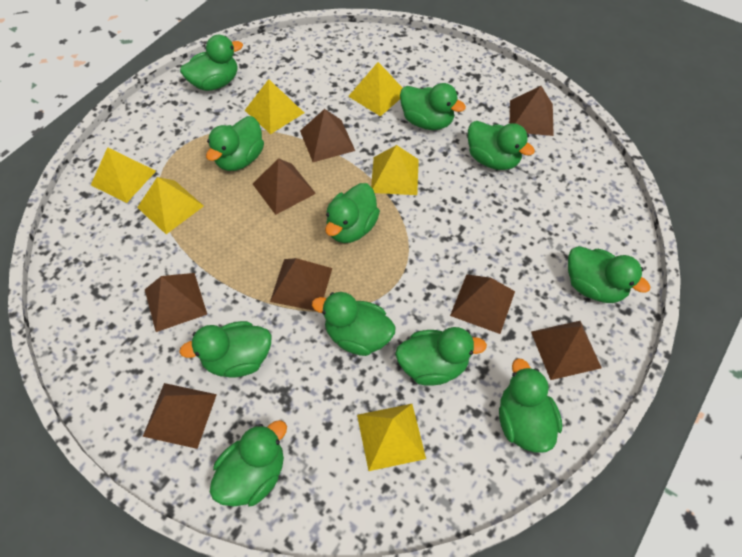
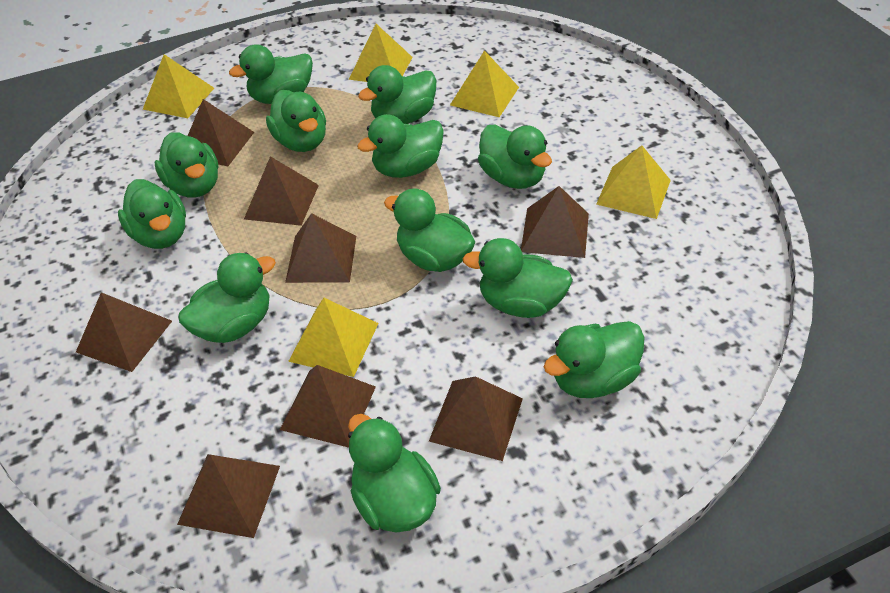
green duck: [179,321,272,378] [180,35,243,91] [206,116,264,171] [210,420,287,506] [312,292,396,356] [325,183,380,243] [395,327,487,386] [400,83,466,130] [468,121,535,170] [499,358,562,452] [568,246,651,303] = 11 -> [118,179,186,249] [155,132,219,198] [178,252,276,343] [229,44,313,104] [266,90,326,152] [348,414,441,533] [357,114,444,178] [358,65,436,124] [384,188,475,272] [462,238,573,318] [478,125,552,189] [544,321,644,398] = 12
yellow pyramid: [91,147,156,203] [137,177,204,234] [245,79,304,134] [348,62,402,116] [357,404,426,471] [371,145,419,195] = 6 -> [143,54,214,118] [288,298,379,377] [349,24,413,82] [450,50,519,117] [596,145,671,219] = 5

